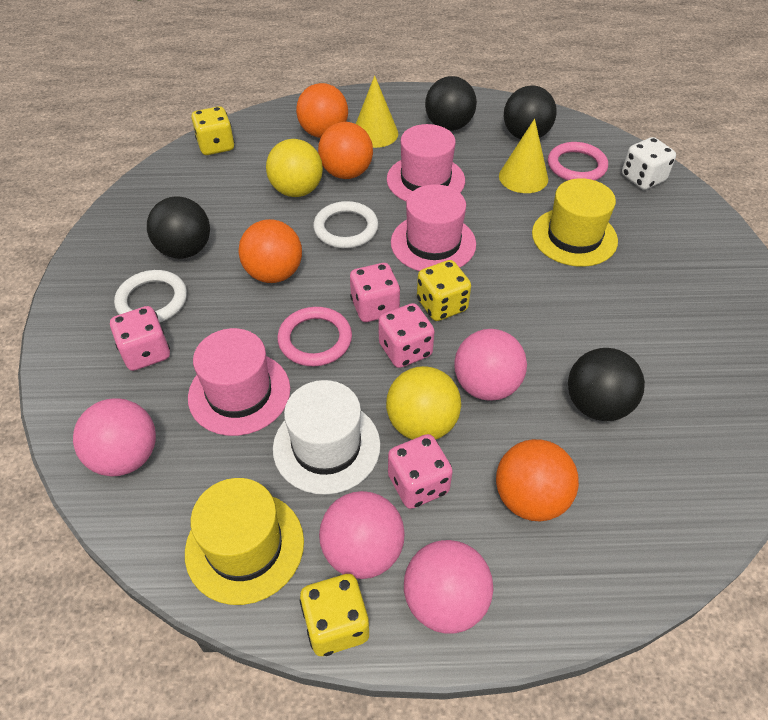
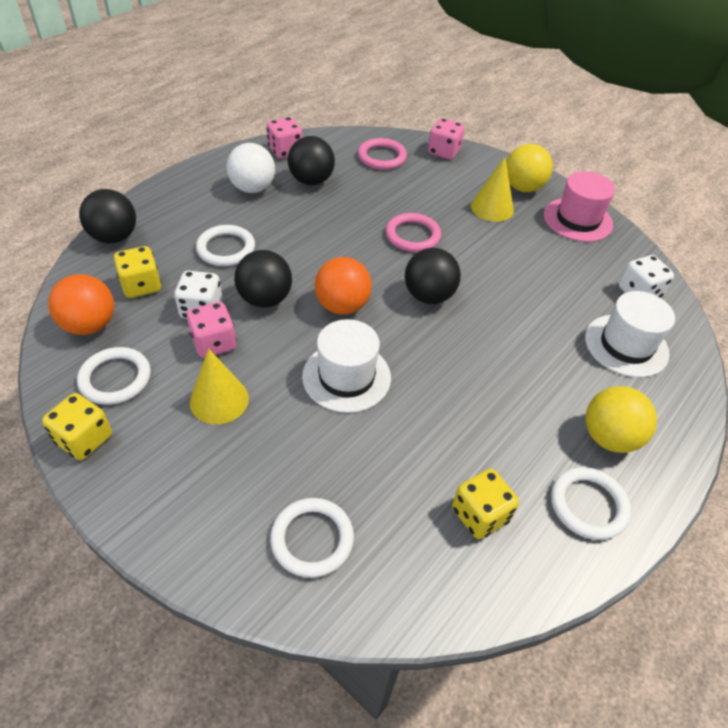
orange ball: [238,219,302,283] [296,83,348,138] [318,122,373,179] [496,439,579,521] = 4 -> [48,274,114,335] [314,257,372,315] = 2
pink ball: [73,398,156,477] [319,491,405,579] [404,540,493,634] [454,329,527,401] = 4 -> none = 0
pink dice: [110,306,170,371] [350,263,400,322] [378,303,435,368] [388,434,453,509] = 4 -> [187,302,236,358] [267,117,302,158] [428,118,465,160] = 3
pink hat: [188,328,290,436] [387,124,465,201] [391,184,476,271] = 3 -> [544,171,615,242] = 1
white ball: none = 0 -> [226,143,275,193] = 1
white dice: [622,137,676,190] = 1 -> [174,271,222,319] [619,255,674,298] = 2
white hat: [273,380,381,495] = 1 -> [302,319,391,413] [585,291,675,377] = 2
white ring: [114,270,187,323] [313,201,378,248] = 2 -> [77,347,151,405] [196,225,255,266] [270,498,354,578] [551,467,631,540] = 4
yellow hat: [185,478,304,605] [532,178,618,267] = 2 -> none = 0

